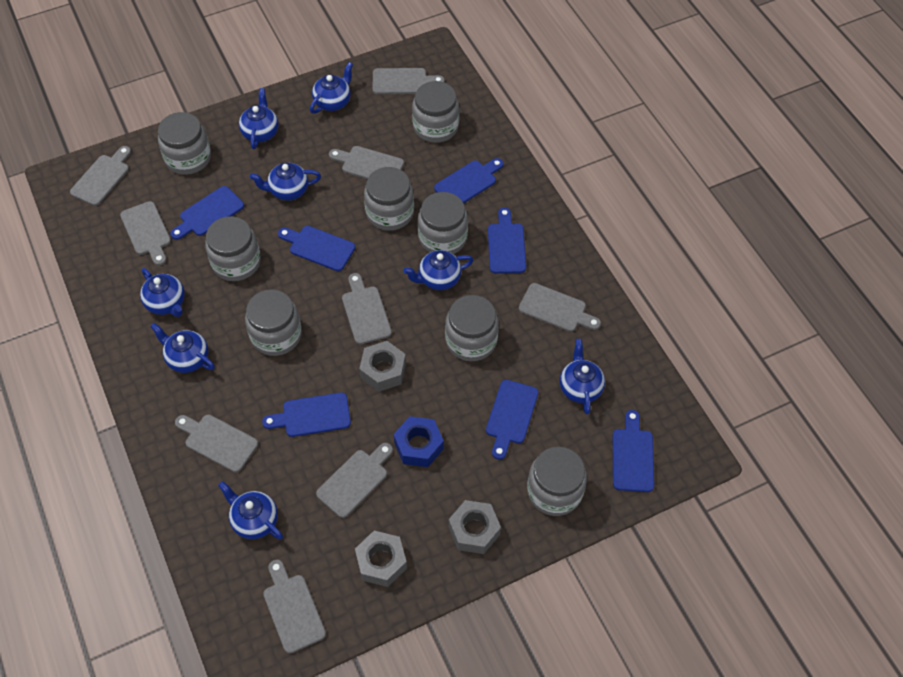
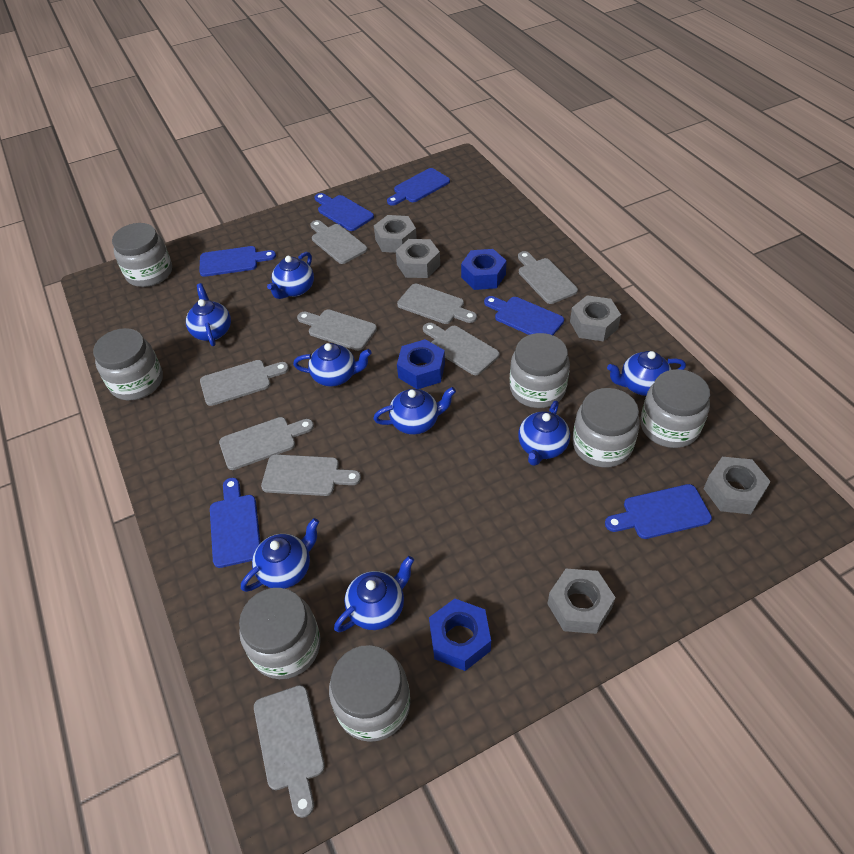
blue cutting board: [170,186,244,240] [262,392,351,437] [278,226,355,271] [434,158,504,203] [486,380,538,460] [488,207,526,274] [613,410,654,492] = 7 -> [199,246,276,277] [210,478,260,568] [315,193,374,231] [387,168,450,206] [484,296,564,335] [605,484,712,539] = 6
blue nut: [394,416,444,467] = 1 -> [397,339,445,389] [429,599,491,671] [461,249,507,290] = 3
grey jar: [158,112,211,175] [205,216,261,281] [245,289,302,356] [364,167,414,231] [412,81,459,143] [418,192,468,254] [445,295,499,361] [527,447,587,516] = 8 -> [93,328,163,400] [112,223,172,287] [239,588,321,679] [329,645,410,742] [510,333,570,408] [572,388,640,467] [640,369,710,448] = 7
grey nut: [355,531,407,587] [359,341,406,392] [449,500,501,554] = 3 -> [374,215,417,253] [396,239,440,278] [547,569,616,634] [570,295,621,342] [703,457,771,514] = 5

